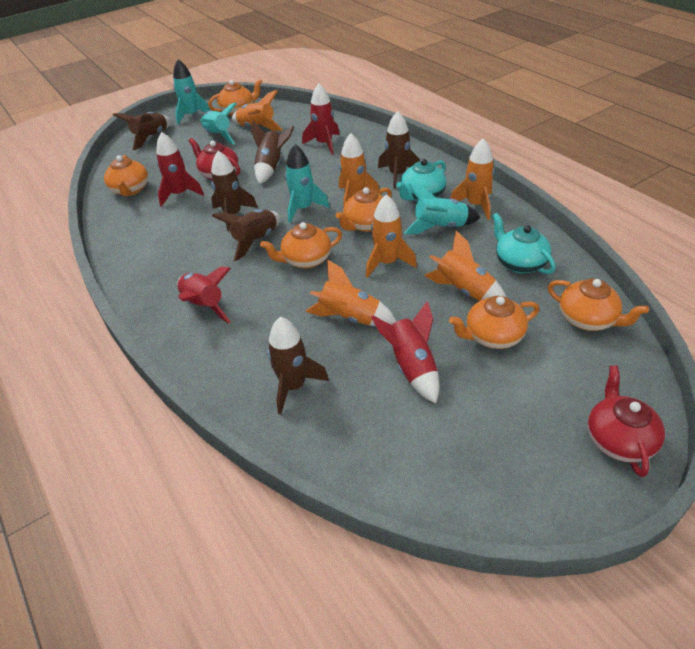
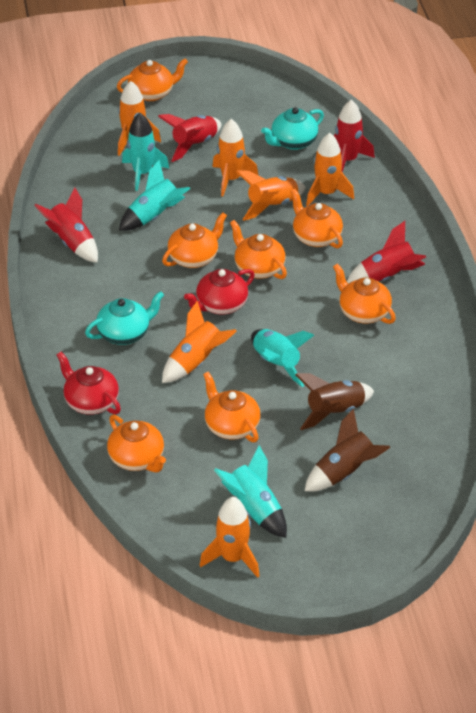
brown rocket: [113,112,171,150] [211,151,258,231] [212,209,280,261] [251,121,294,184] [267,317,329,415] [378,111,420,189] = 6 -> [295,373,374,430] [305,409,390,491] = 2
orange teapot: [104,155,148,196] [208,78,262,116] [260,222,342,268] [335,187,392,232] [449,296,539,349] [548,279,649,331] = 6 -> [107,415,166,472] [117,59,188,101] [162,212,227,268] [203,372,261,442] [230,220,287,279] [290,189,343,248] [333,263,396,324] = 7

